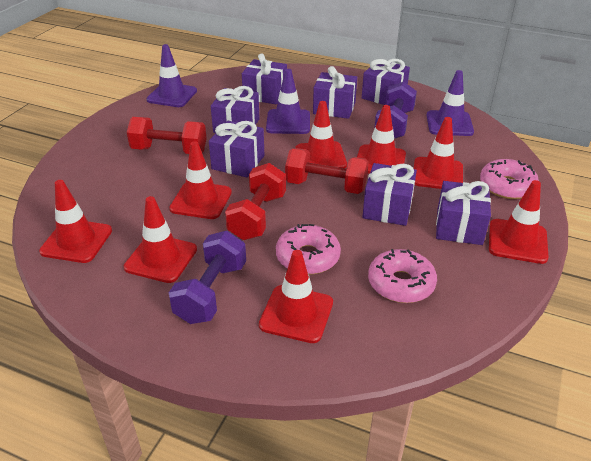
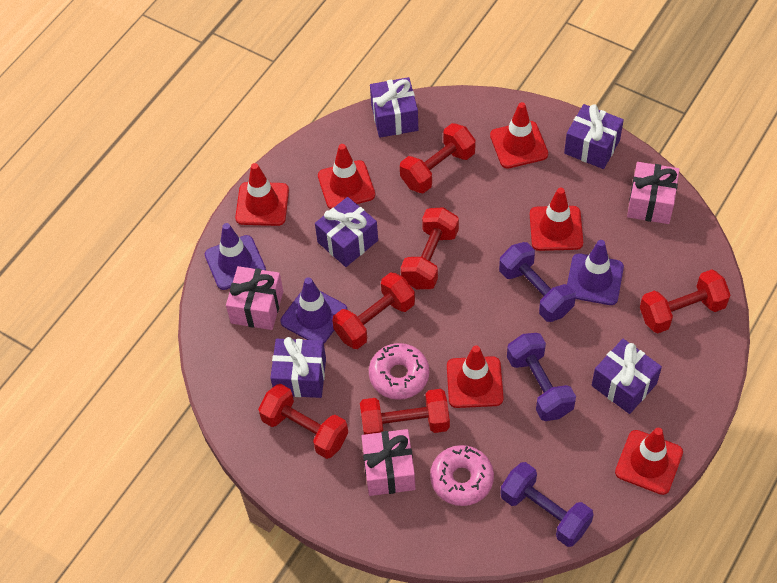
pink donut: [276,224,341,275] [368,249,437,303] [480,159,539,199] = 3 -> [369,343,429,400] [430,445,494,506] = 2
pink gift: none = 0 -> [226,266,283,330] [361,429,415,496] [627,162,679,224] = 3
purple dumbbell: [169,231,246,324] [374,81,417,139] = 2 -> [499,242,576,322] [500,462,594,547] [507,333,576,421] = 3
purple gift: [209,121,264,177] [211,86,260,133] [242,53,287,104] [313,66,357,119] [362,59,410,105] [362,163,417,226] [436,181,491,245] = 7 -> [270,337,326,398] [315,197,378,267] [370,77,418,138] [564,104,624,169] [592,339,662,414] = 5
red dumbbell: [127,117,207,154] [225,163,286,240] [285,148,369,194] = 3 -> [258,384,348,459] [332,272,415,349] [360,389,450,435] [400,123,476,193] [401,207,459,289] [640,269,731,333] = 6
red traffic cone: [39,180,112,263] [124,196,197,283] [169,141,232,219] [259,250,333,343] [295,101,347,168] [357,105,406,174] [414,117,463,189] [489,180,549,264] = 8 -> [235,163,289,226] [318,144,375,209] [447,345,504,408] [490,102,548,169] [530,188,583,251] [615,428,683,495] = 6

